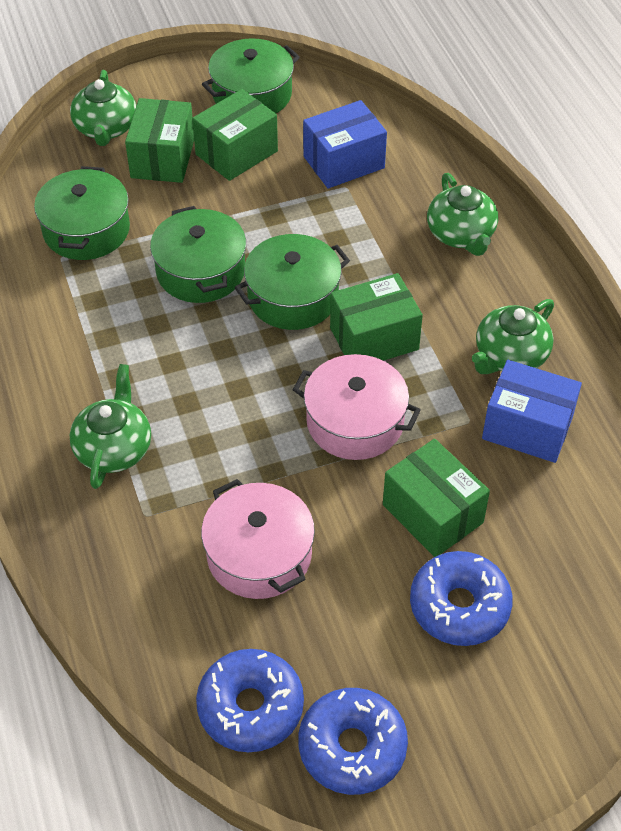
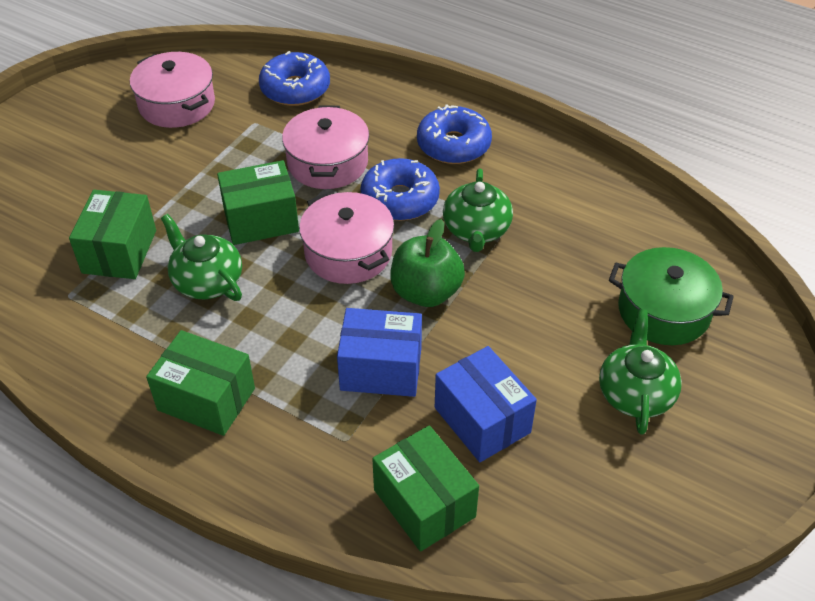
green apple: none = 0 -> [390,219,465,307] = 1
green pot: [34,166,130,260] [150,206,246,303] [202,38,300,113] [235,234,350,330] = 4 -> [609,247,734,345] = 1
green teapot: [70,70,136,146] [70,364,151,489] [427,173,498,256] [472,299,554,374] = 4 -> [161,214,242,301] [443,169,513,252] [599,309,682,435] = 3
pink pot: [201,479,315,599] [293,354,421,460] = 2 -> [130,52,215,128] [282,106,369,189] [299,192,394,284] = 3

